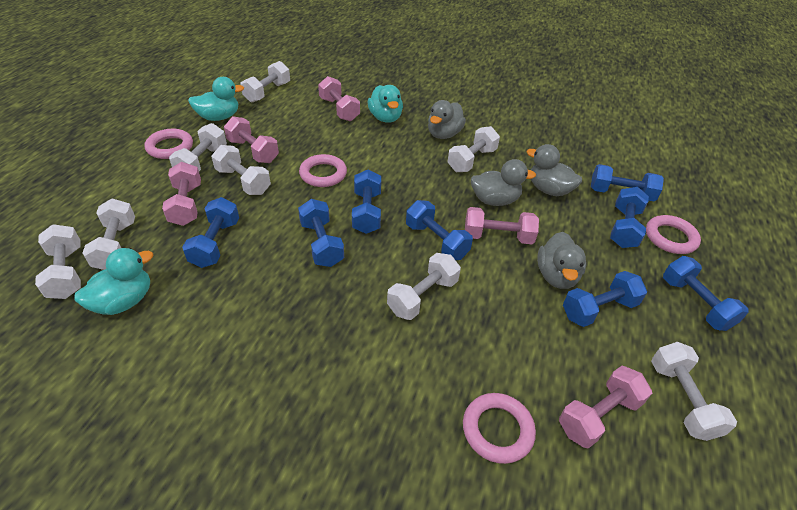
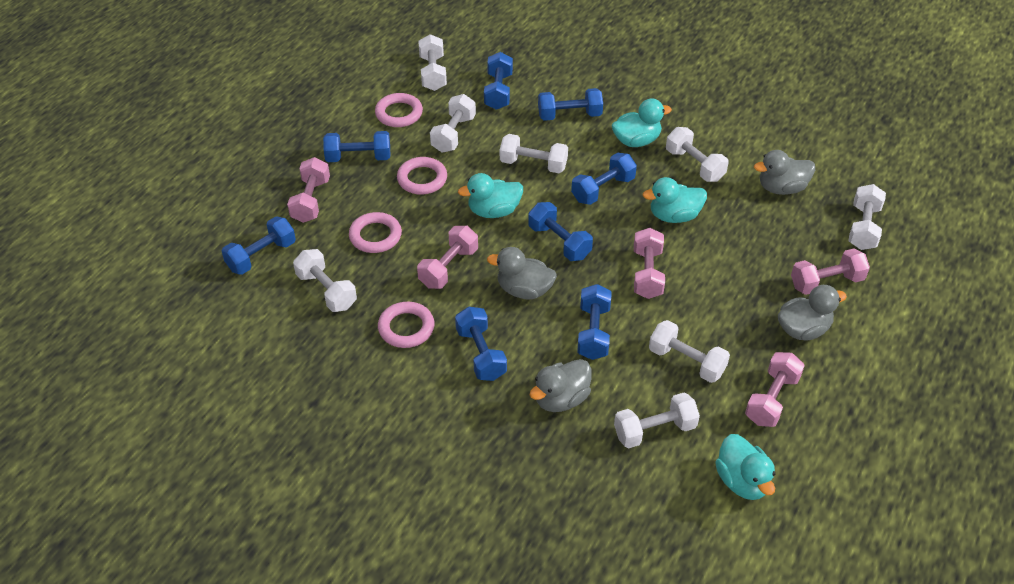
turquoise duck: [74,248,153,315] [188,77,244,121] [368,85,403,123] = 3 -> [458,173,523,218] [612,98,672,147] [643,177,707,223] [715,434,775,500] = 4

